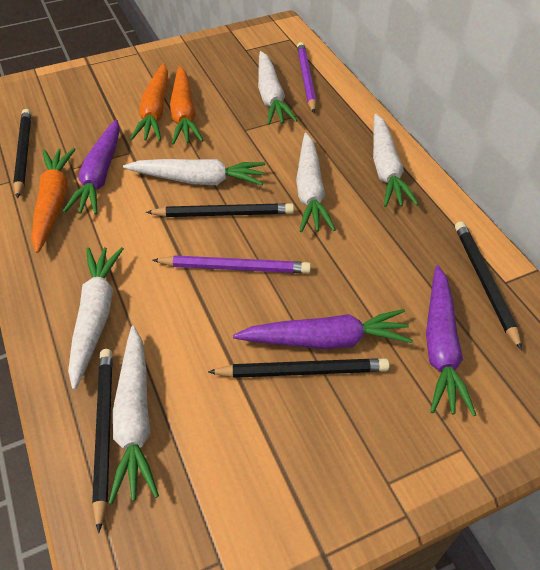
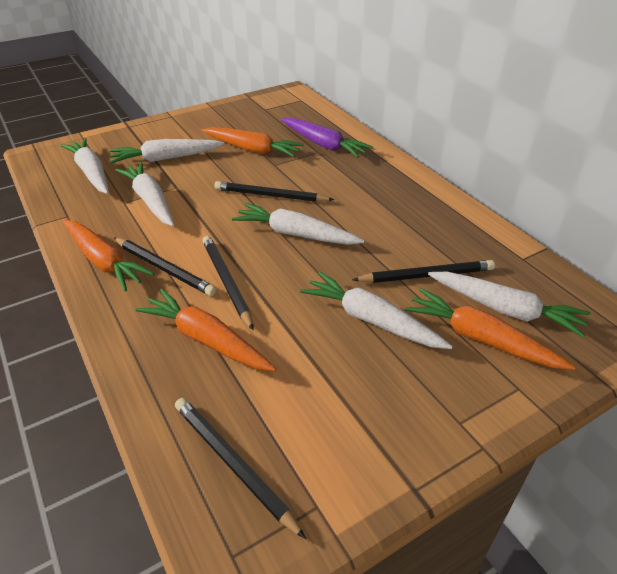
orange carrot: [32,148,76,253] [130,63,168,141] [170,66,204,145] = 3 -> [62,219,155,291] [135,289,277,371] [201,127,304,157] [405,288,576,370] = 4
purple carrot: [63,119,120,215] [233,309,413,349] [426,265,476,416] = 3 -> [281,118,373,158] = 1
purple pencil: [153,255,311,273] [297,42,316,113] = 2 -> none = 0

